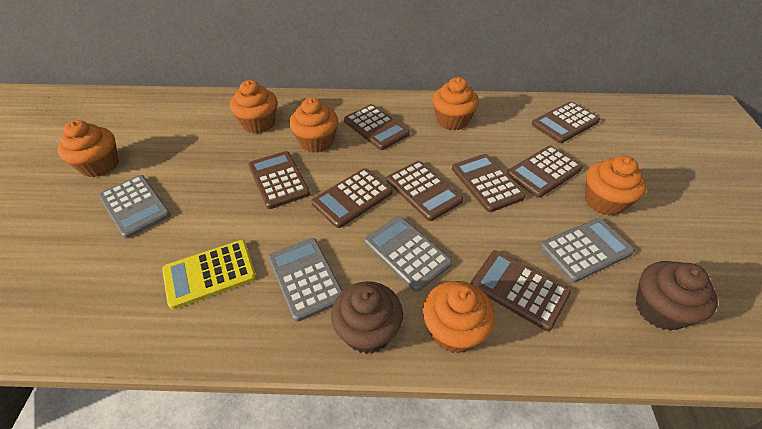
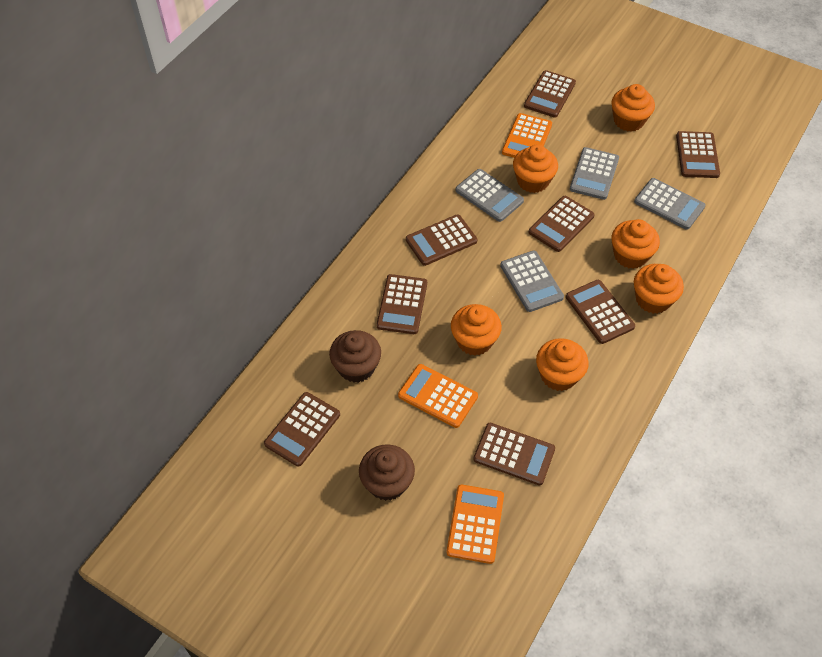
orange calculator: none = 0 -> [398,364,478,428] [446,485,504,564] [502,113,552,158] = 3
yellow calculator: [162,240,256,309] = 1 -> none = 0

